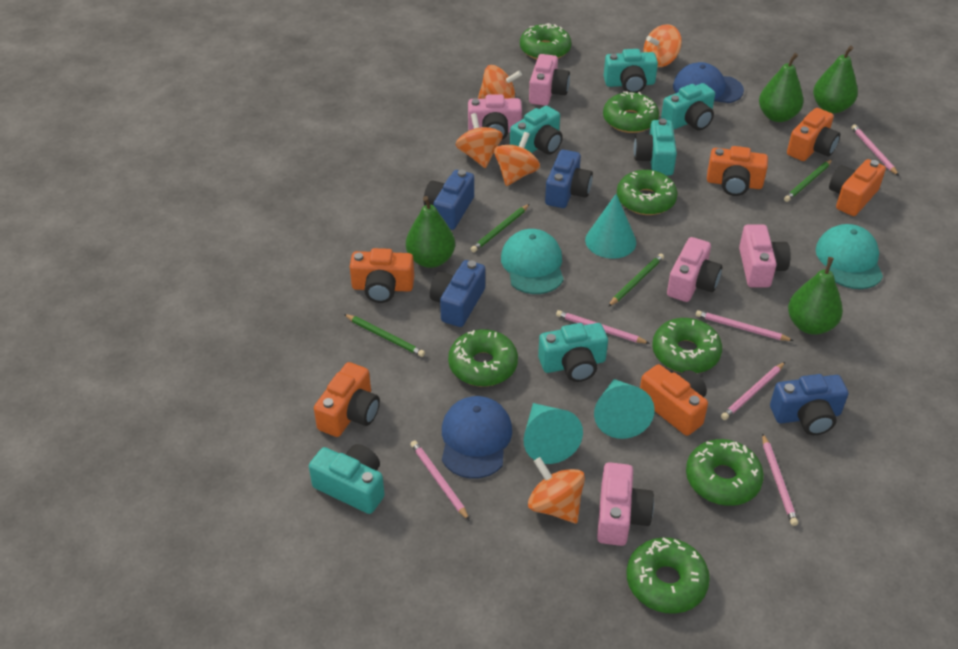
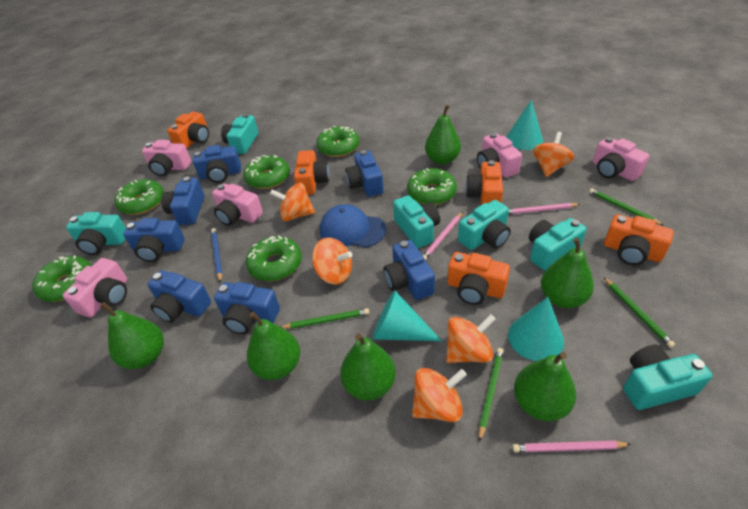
blue camera: [424,170,474,230] [430,260,485,327] [545,150,593,208] [770,374,848,435] = 4 -> [123,218,185,262] [147,270,211,323] [161,177,204,225] [193,145,241,183] [214,282,280,334] [345,150,384,197] [383,240,435,300] = 7
blue cap: [442,396,512,479] [673,62,744,103] = 2 -> [320,204,386,248] = 1
blue pencil: none = 0 -> [211,228,222,282] = 1
green donut: [448,329,518,387] [520,23,571,60] [603,91,659,133] [617,170,678,215] [626,537,710,614] [652,318,722,373] [686,439,764,506] = 7 -> [32,255,92,302] [114,179,164,215] [243,155,290,189] [246,236,302,281] [316,126,359,157] [407,168,457,205] = 6
green pear: [406,196,455,268] [759,53,803,122] [788,257,843,335] [813,46,858,113] = 4 -> [100,302,164,369] [247,312,300,380] [340,333,396,400] [425,104,461,165] [514,352,576,421] [541,238,594,308] = 6
orange camera: [314,362,380,437] [350,248,414,303] [640,364,708,436] [707,146,768,196] [787,108,840,161] [829,159,886,216] = 6 -> [167,112,209,149] [294,150,329,195] [448,252,510,305] [466,160,503,205] [604,214,674,265] = 5
pink pencil: [410,440,470,521] [556,310,650,344] [696,310,794,341] [721,362,785,420] [762,433,798,526] [851,125,899,176] = 6 -> [423,212,463,260] [508,203,580,215] [512,441,631,452] = 3
turquoise cap: [501,229,564,294] [816,224,883,289] = 2 -> none = 0

